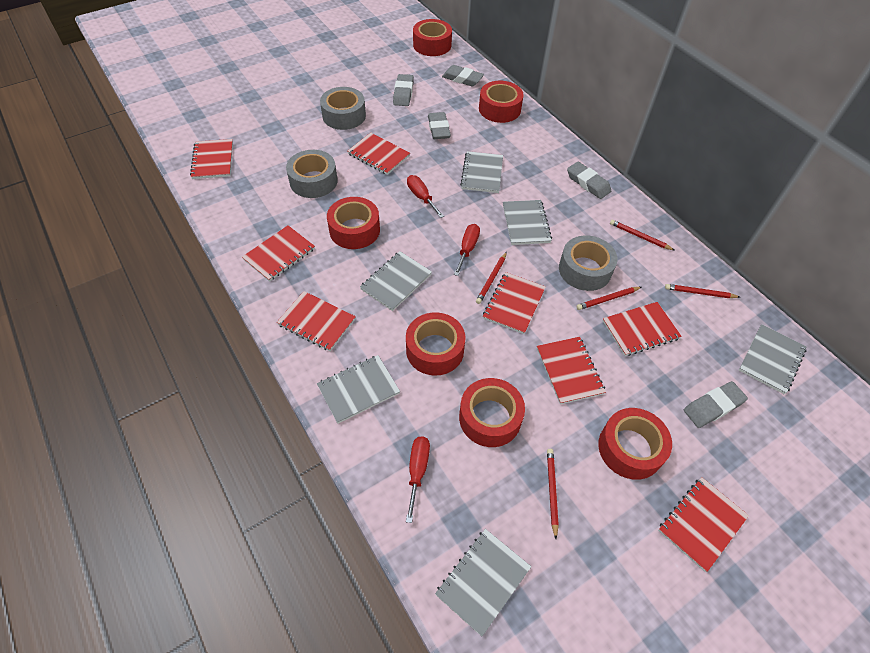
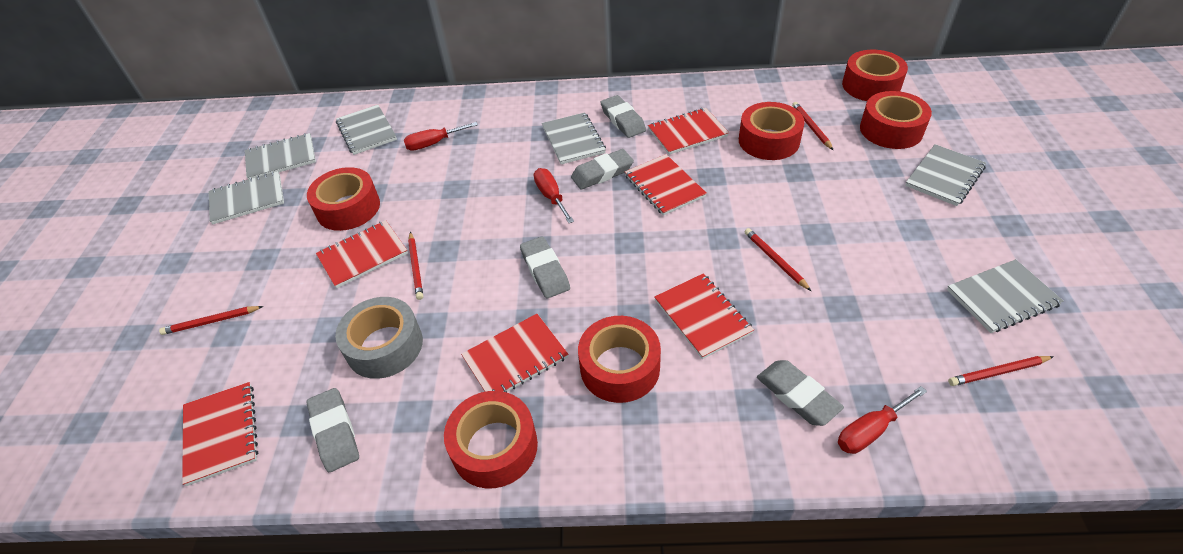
grey tape: [286,150,338,198] [320,87,366,130] [559,235,617,291] = 3 -> [335,297,423,379] = 1
red notebook: [190,139,233,179] [242,225,315,282] [277,291,356,351] [347,133,410,175] [483,272,546,334] [537,337,606,404] [603,302,682,356] [658,477,749,572] = 8 -> [182,382,258,486] [316,220,408,288] [461,314,568,392] [625,154,707,216] [648,108,729,155] [654,273,754,359] = 6

